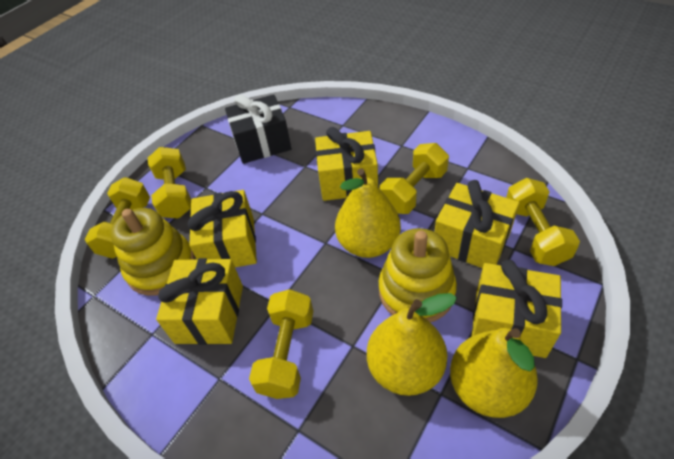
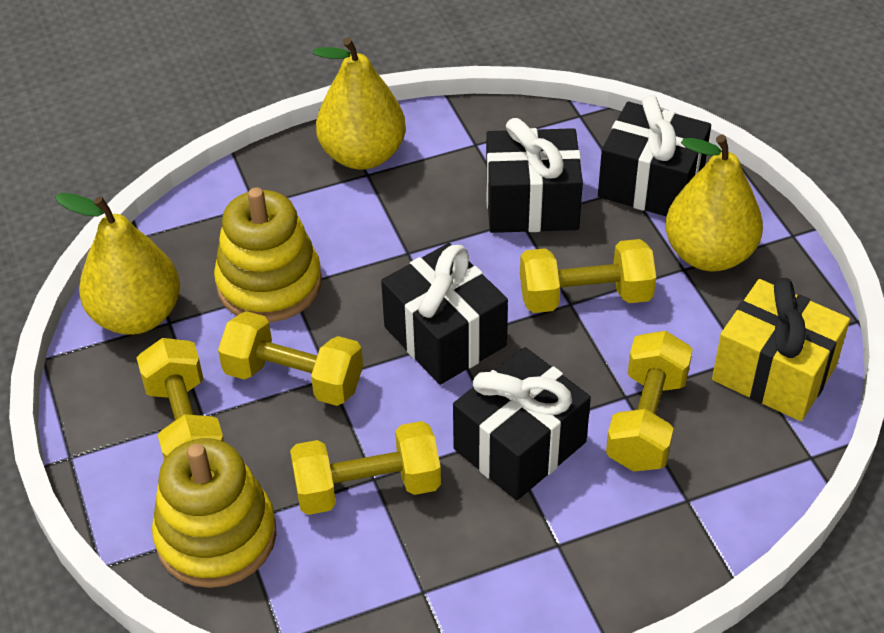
black gift: [225,95,292,164] = 1 -> [381,243,508,385] [453,347,591,500] [486,118,583,233] [598,95,711,217] = 4
yellow gift: [156,258,243,345] [188,190,257,267] [315,127,378,201] [435,180,519,268] [471,260,562,358] = 5 -> [712,278,850,421] = 1

